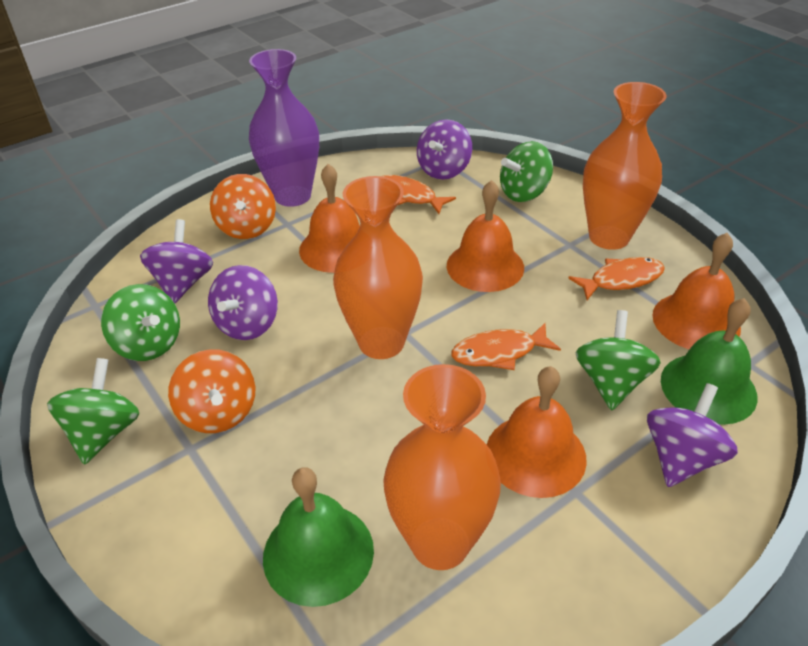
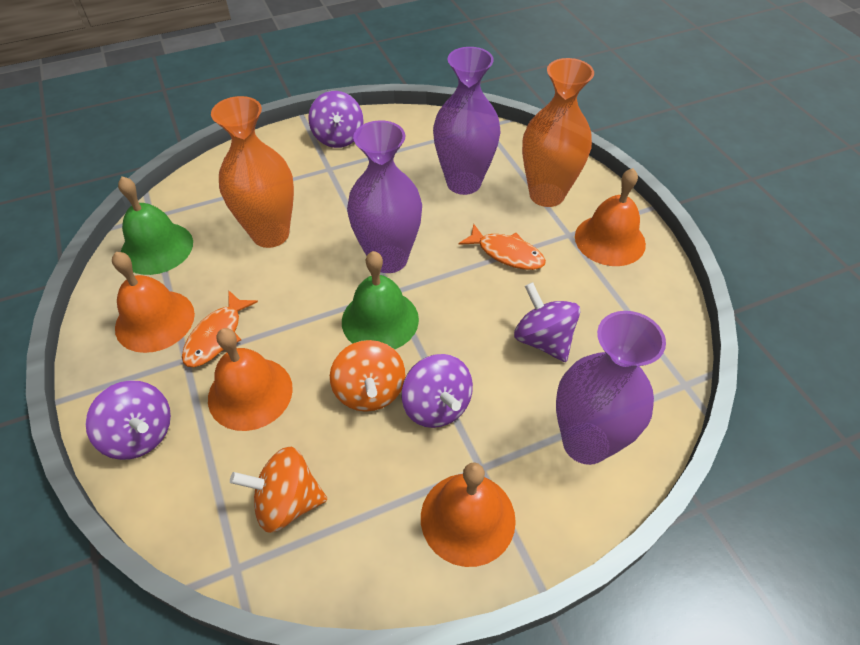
green spinning top: [47,358,139,465] [101,284,180,361] [500,141,553,202] [575,310,661,410] = 4 -> none = 0
orange fish: [382,175,456,214] [451,323,561,370] [568,257,665,300] = 3 -> [182,291,258,367] [459,224,546,270] = 2
orange vase: [333,176,423,359] [383,364,501,570] [583,82,667,250] = 3 -> [211,96,294,248] [522,58,594,207] = 2
purple vase: [249,49,319,207] = 1 -> [347,120,422,273] [433,47,500,195] [556,311,666,465] = 3

